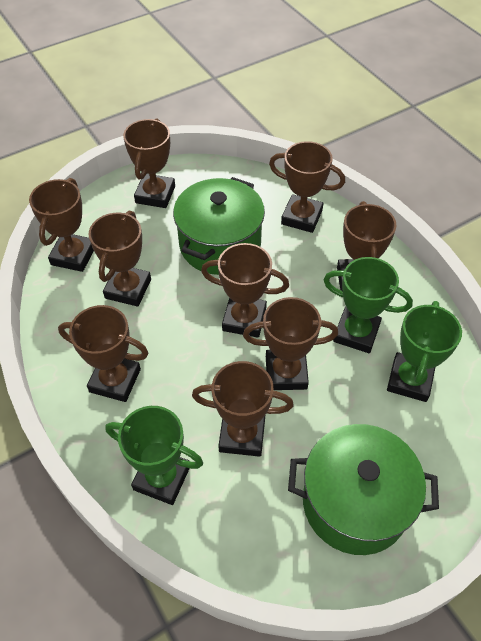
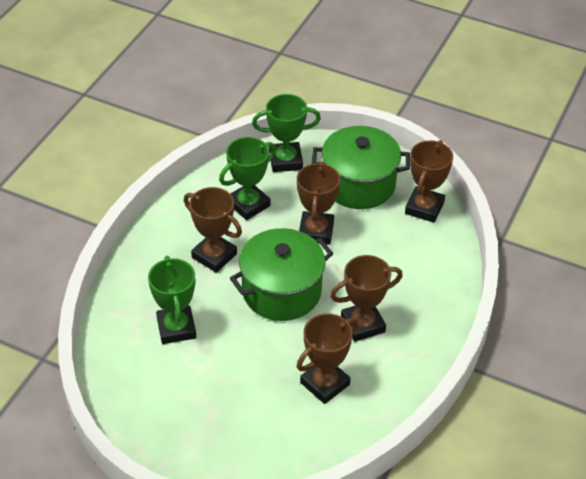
brown trophy: [29,178,94,272] [58,305,148,402] [88,211,151,307] [123,118,175,208] [192,361,294,457] [201,243,289,338] [243,297,338,390] [269,141,345,233] [337,201,396,291] = 9 -> [184,187,242,273] [297,161,340,245] [297,313,357,404] [330,255,403,342] [405,140,453,223] = 5

